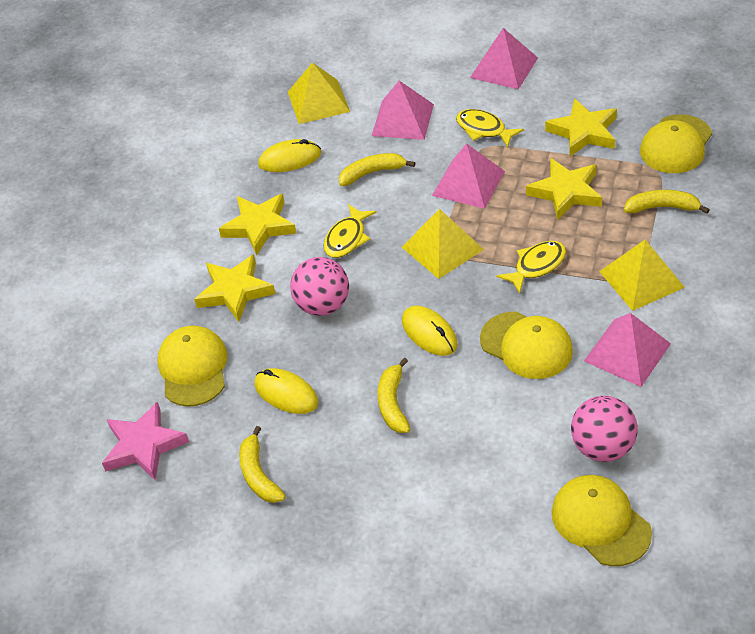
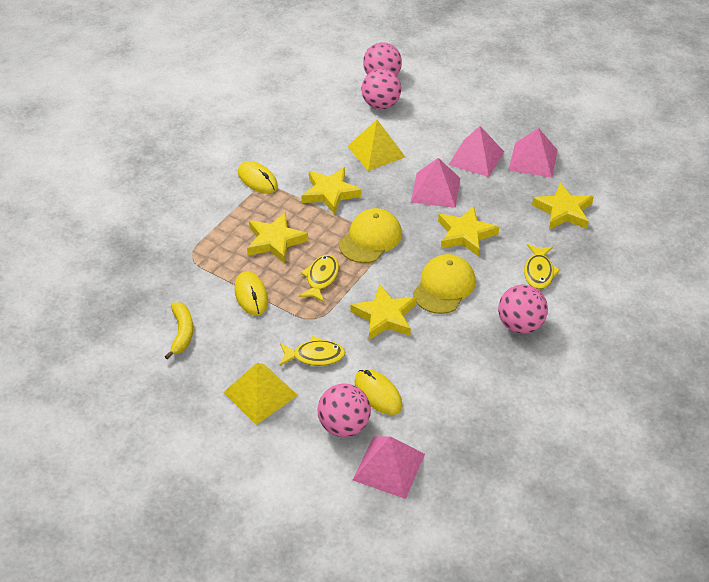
pink ball: [290,257,349,316] [571,396,638,462] = 2 -> [318,384,371,437] [361,69,401,109] [363,42,402,76] [498,285,548,334] = 4
pink star: [102,402,189,481] = 1 -> none = 0
yellow banana: [239,426,286,503] [339,153,415,186] [378,358,410,433] [624,190,710,214] = 4 -> [165,303,193,360] = 1
yellow cap: [157,326,227,407] [480,312,573,379] [552,475,652,566] [640,114,712,173] = 4 -> [339,208,402,263] [413,254,475,314] = 2
yellow pyramid: [288,62,350,124] [402,209,484,279] [599,239,685,311] = 3 -> [223,362,298,425] [348,120,405,171] = 2
yellow star: [194,254,275,322] [219,194,297,256] [526,158,602,220] [545,99,617,156] = 4 -> [247,212,308,263] [301,167,361,215] [350,284,416,340] [438,206,499,257] [532,183,594,230] = 5

